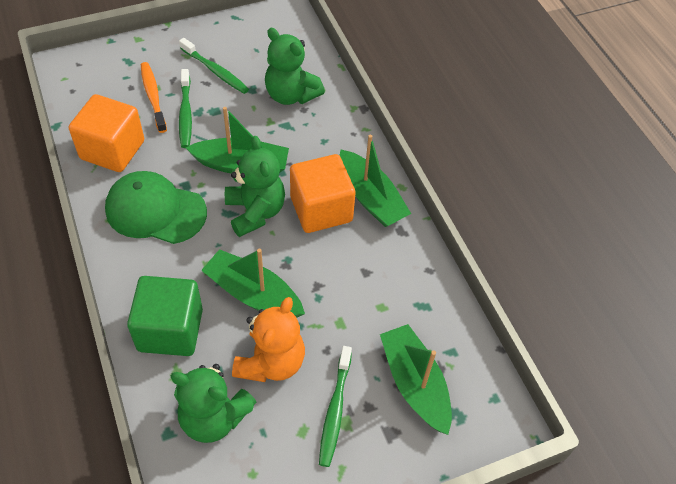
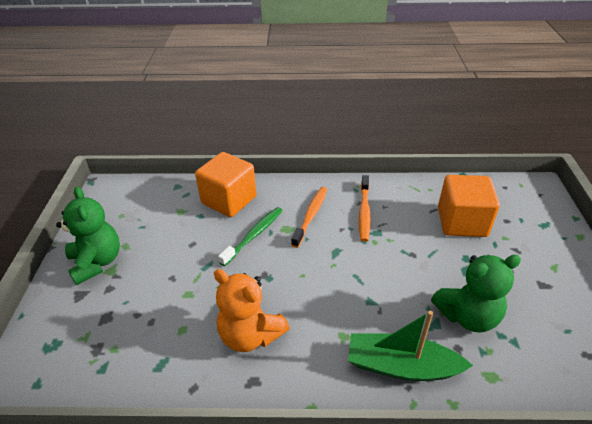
green boat: [186,107,289,173] [201,249,305,318] [339,135,411,227] [380,324,452,435] = 4 -> [348,311,473,381] = 1
green cap: [105,171,207,244] = 1 -> none = 0
green cube: [127,276,203,356] = 1 -> none = 0
green teddy bear: [171,364,256,443] [225,136,285,237] [265,28,325,105] = 3 -> [56,187,120,285] [431,255,521,333] = 2
green toothbrush: [179,38,249,94] [179,69,192,148] [319,346,352,467] = 3 -> [218,207,283,266] = 1
orange toothbrush: [141,62,167,133] = 1 -> [291,187,327,248] [359,175,371,242] = 2

